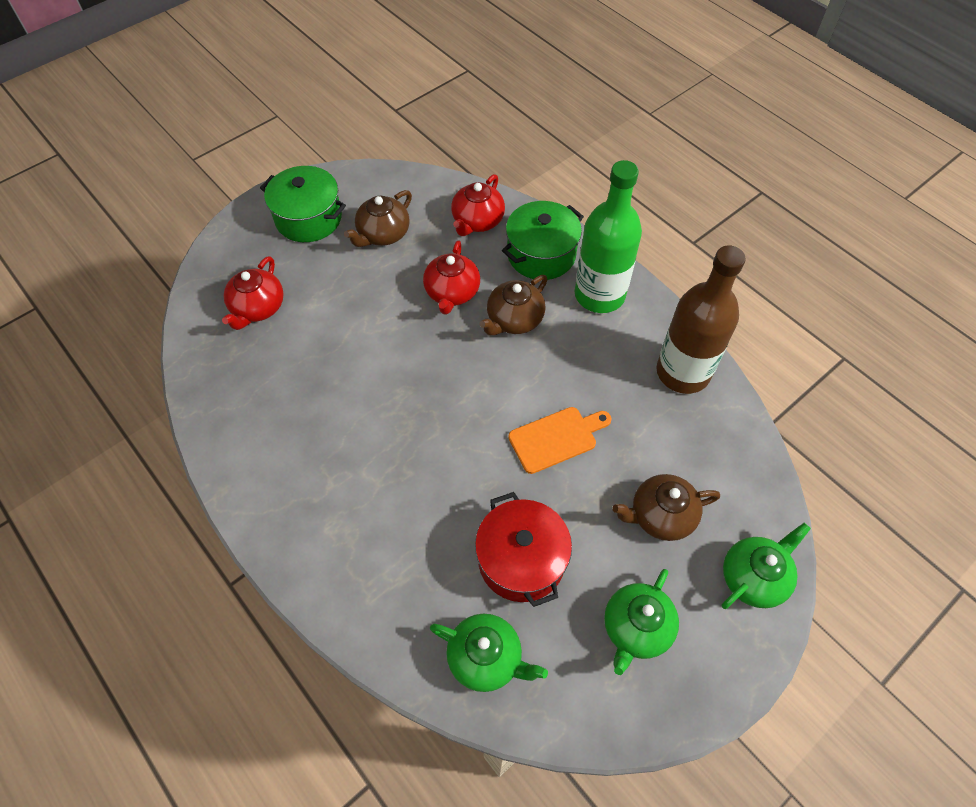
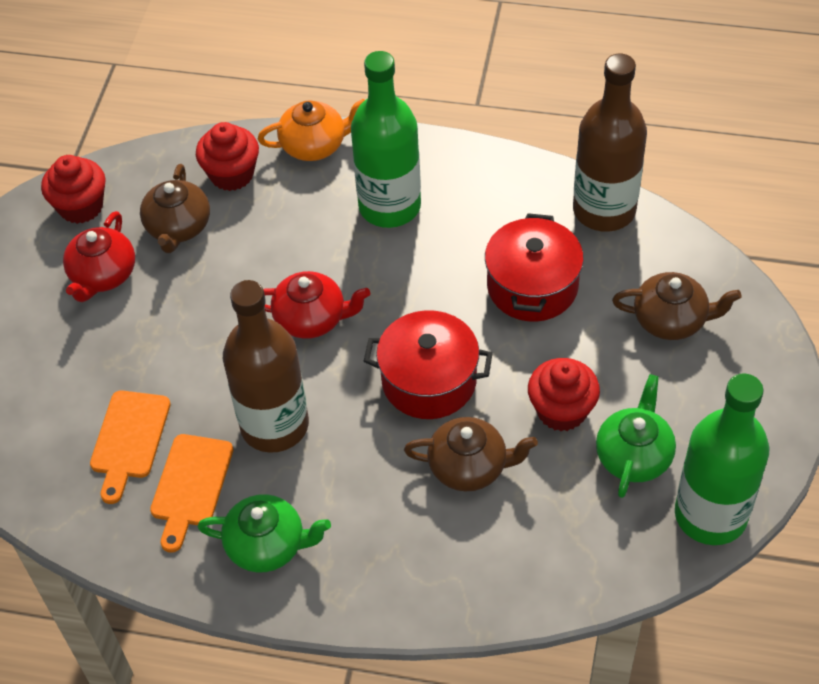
brown bottle: [656,246,746,394] = 1 -> [223,280,309,453] [573,54,647,232] = 2
green bottle: [575,160,642,313] = 1 -> [351,51,421,228] [675,373,769,545] = 2
green pot: [260,166,346,242] [502,201,584,280] = 2 -> none = 0
green teapot: [430,614,548,692] [604,569,679,675] [721,523,811,609] = 3 -> [198,494,331,573] [596,374,676,498] = 2
orange cutting board: [508,407,612,474] = 1 -> [90,390,171,504] [150,434,233,552] = 2
orange teapot: none = 0 -> [258,99,365,161] = 1
red cupcake: none = 0 -> [41,155,106,224] [196,122,259,191] [528,358,600,431] = 3
red pot: [475,492,572,607] = 1 -> [364,310,493,419] [485,213,584,322] = 2
red teapot: [222,256,284,330] [423,241,480,315] [451,174,505,236] = 3 -> [63,211,135,302] [263,271,370,339] = 2

